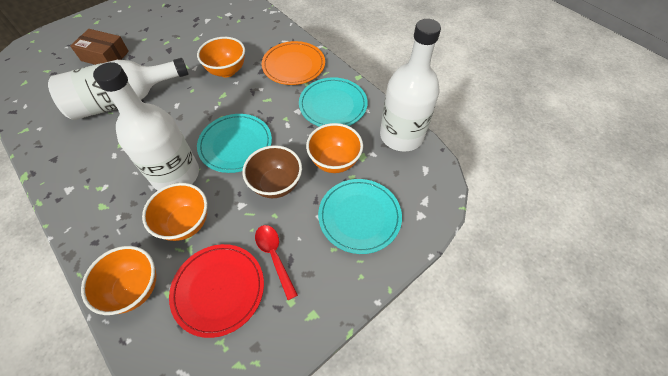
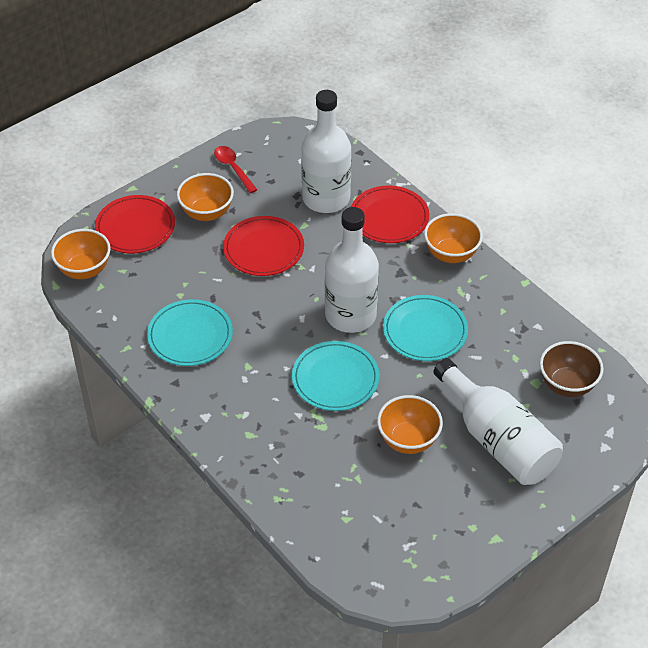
brown box: [70,29,129,65] = 1 -> none = 0
orange plate: [262,41,325,85] = 1 -> none = 0
red plate: [169,244,264,338] = 1 -> [95,195,175,253] [223,216,304,276] [351,185,429,243] = 3

